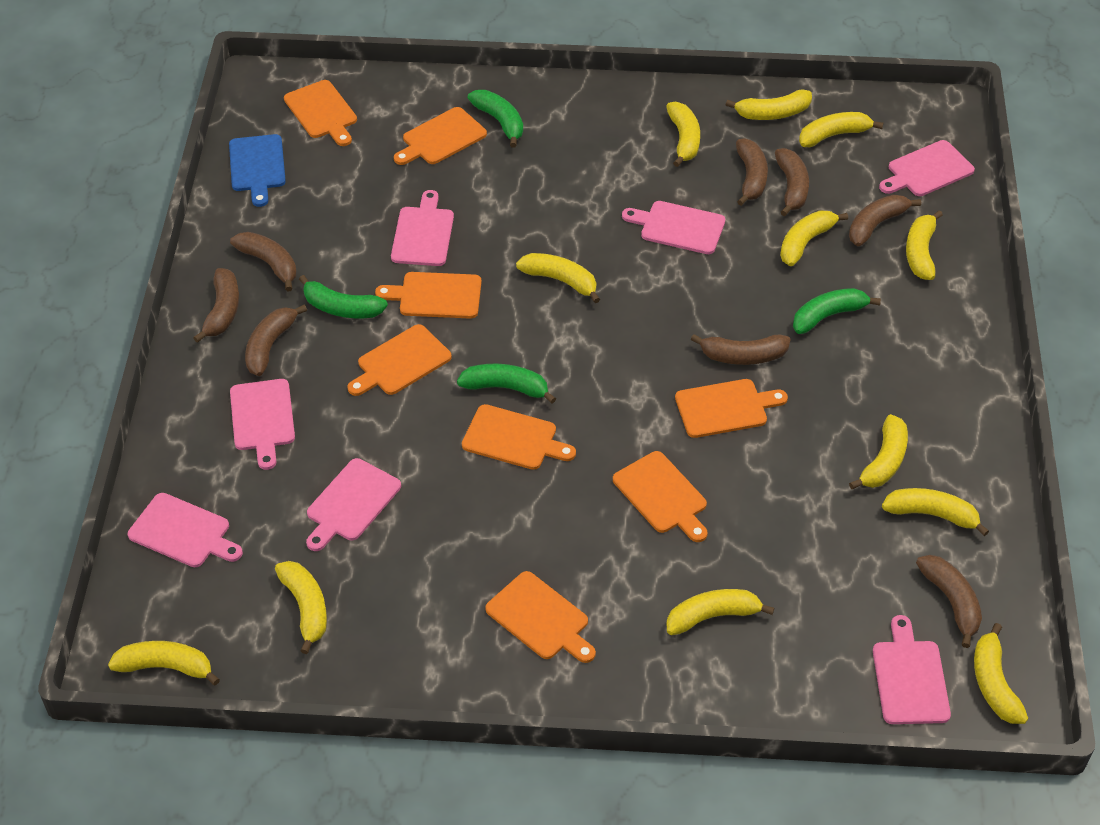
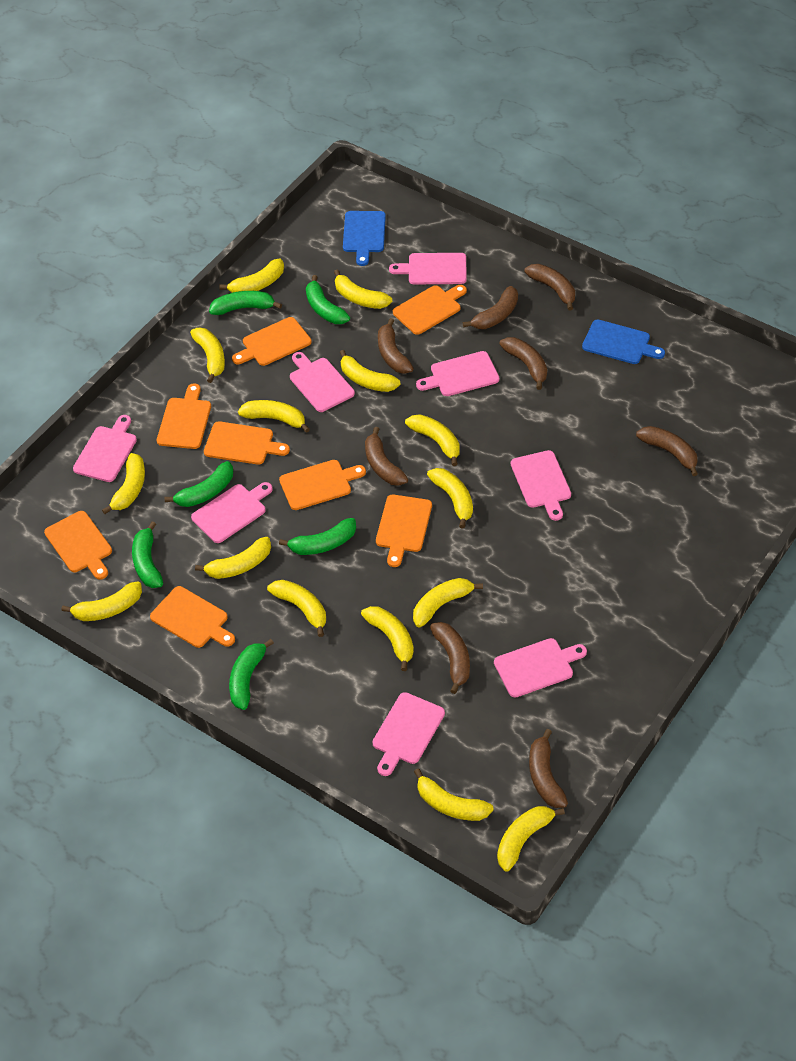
blue cutting board: [229,134,286,207] = 1 -> [343,211,386,266] [582,319,665,364] = 2
green banana: [299,275,388,318] [457,364,556,403] [467,90,523,148] [793,288,881,334] = 4 -> [132,521,163,588] [165,461,233,507] [209,291,282,315] [229,639,274,710] [279,518,356,555] [306,275,350,324] = 6
pink cutting board: [128,493,243,567] [230,379,295,470] [306,458,401,551] [391,190,454,266] [622,201,725,254] [873,615,951,724] [879,140,975,196] = 7 -> [73,415,137,482] [191,482,273,543] [290,352,355,412] [372,692,445,776] [389,253,467,284] [416,351,499,396] [494,638,587,697] [511,450,571,521] = 8
yellow banana: [108,641,220,686] [275,561,327,654] [516,253,600,303] [666,102,700,167] [667,589,775,635] [725,89,812,120] [780,210,848,266] [799,112,883,147] [849,414,908,489] [882,488,989,536] [906,210,943,280] [974,623,1028,724] = 12 -> [61,581,142,621] [102,453,145,514] [190,328,225,383] [195,537,271,579] [219,259,284,293] [238,400,310,433] [267,580,326,637] [334,270,392,309] [340,350,400,392] [361,606,414,671] [405,414,460,466] [413,578,483,627] [414,768,494,821] [427,468,473,529] [497,806,565,872] = 15

